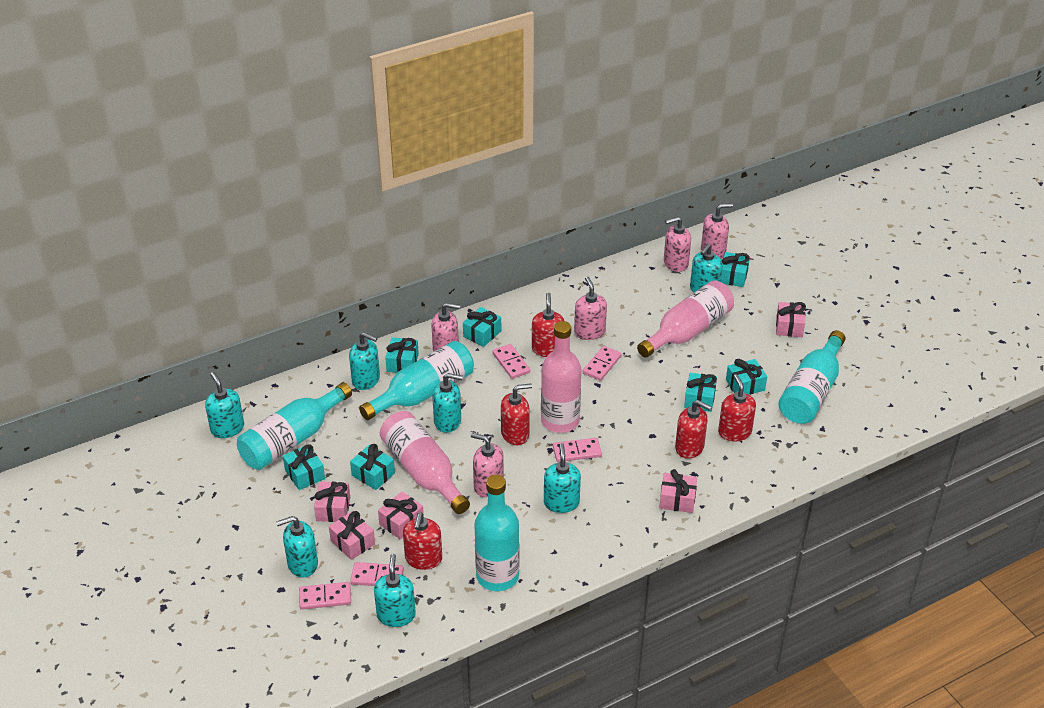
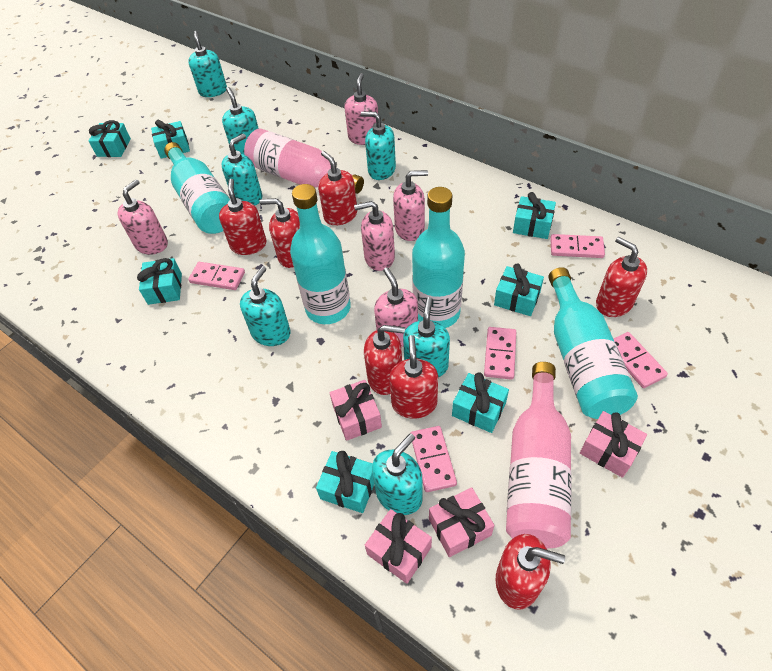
pink bottle: [380,411,470,514] [541,321,581,433] [637,280,734,357] = 3 -> [244,128,364,194] [506,362,571,548] = 2
pink gift: [314,482,350,522] [329,511,375,560] [378,492,424,540] [659,469,697,513] [776,302,806,337] = 5 -> [330,380,382,441] [365,509,432,584] [429,487,494,557] [580,411,647,478] = 4
red soap dispenser: [403,512,442,570] [501,384,532,445] [532,293,564,357] [675,400,712,459] [718,374,756,442] = 5 -> [219,179,267,255] [259,198,300,268] [318,151,357,226] [364,325,405,395] [389,335,438,419] [496,534,565,610] [596,237,647,317] = 7

